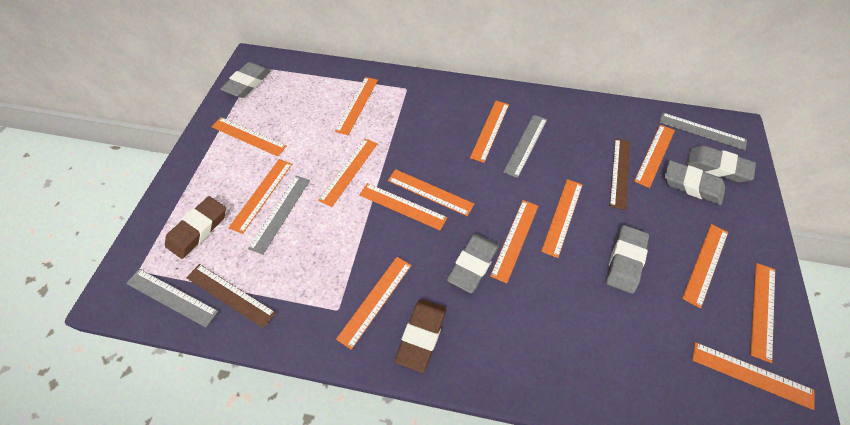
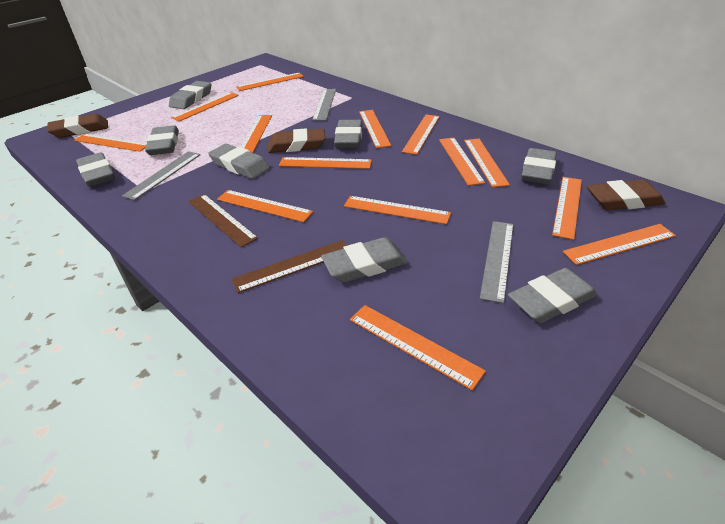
brown eraser: [165,196,226,259] [395,299,447,373] = 2 -> [47,113,108,138] [268,128,325,153] [587,180,665,210] = 3
grey eraser: [220,62,271,98] [447,234,499,293] [606,225,649,294] [664,160,725,205] [687,145,756,182] = 5 -> [76,152,115,187] [145,125,179,155] [169,81,212,109] [208,144,270,179] [321,237,408,283] [334,120,362,148] [508,268,598,323] [521,148,557,184] = 8
grey ruler: [126,269,218,327] [248,176,310,255] [503,115,547,178] [659,112,747,150] = 4 -> [122,151,200,200] [312,89,336,121] [480,221,513,303] = 3

